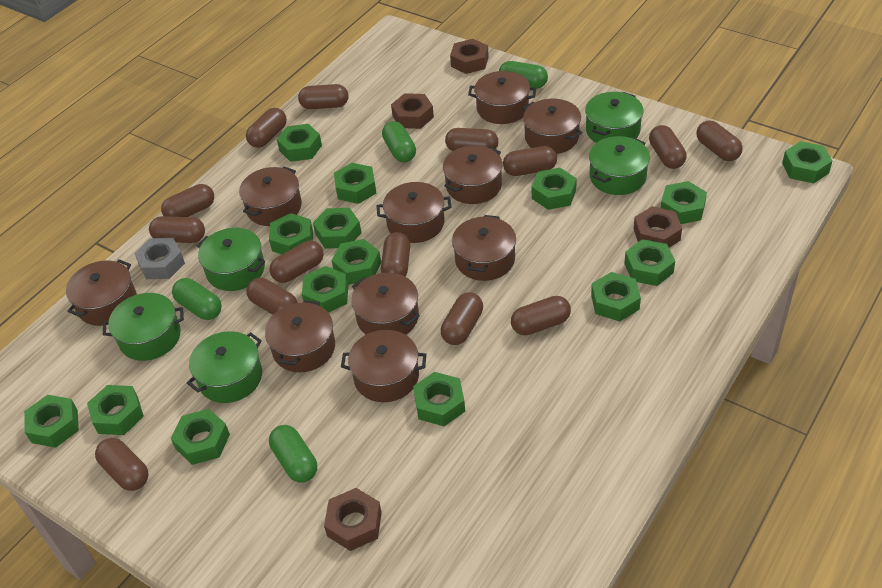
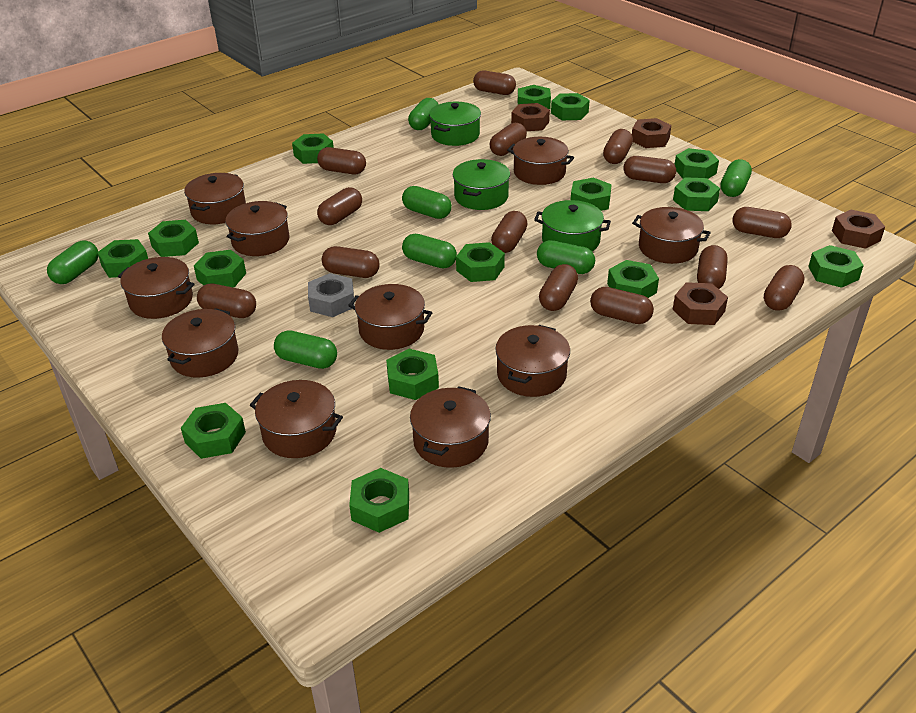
green capsule: [172,278,222,320] [269,425,317,482] [382,121,416,163] [499,61,548,89] = 4 -> [47,240,98,284] [274,330,337,369] [402,186,452,219] [402,234,457,269] [408,98,439,130] [537,240,595,274] [721,159,752,197] = 7
green pot: [103,293,184,361] [187,331,262,403] [197,228,265,291] [585,92,644,143] [589,136,650,195] = 5 -> [429,102,481,146] [453,159,510,210] [534,200,611,251] = 3

